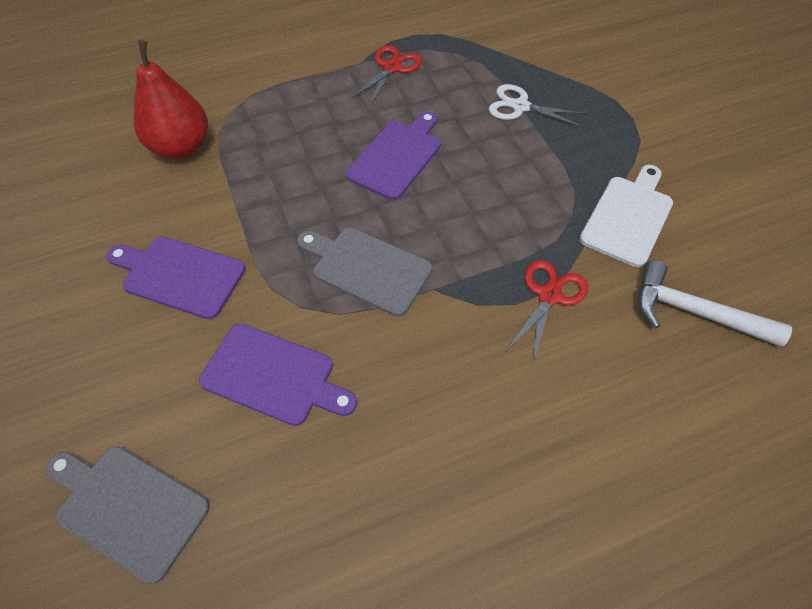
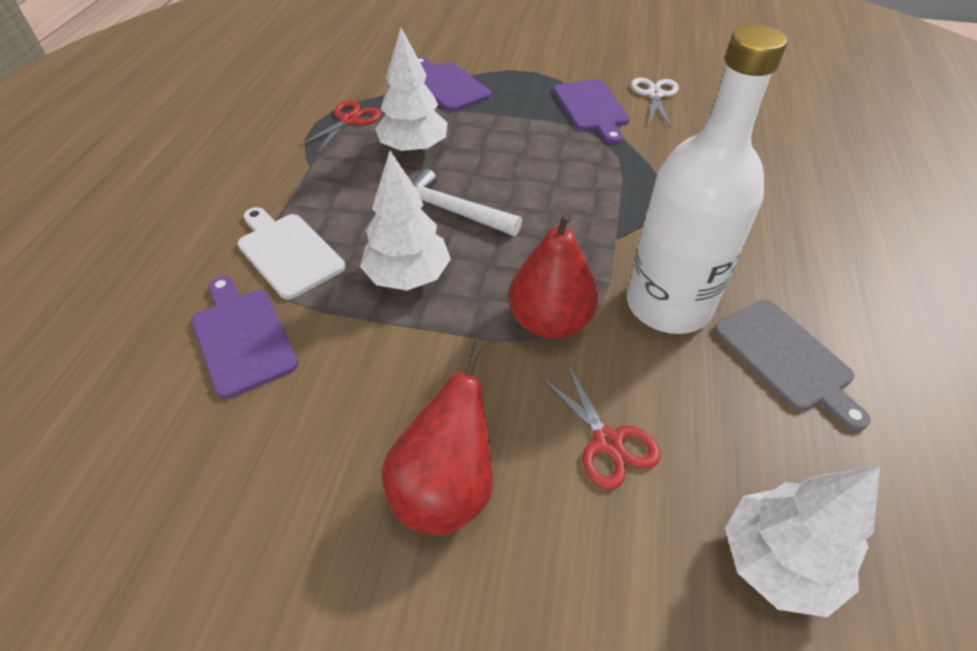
grey cutting board: [46,446,210,584] [297,228,432,316] = 2 -> [714,300,871,431] = 1
red pear: [134,40,208,159] = 1 -> [381,341,493,536] [509,211,598,339] = 2
white bottle: none = 0 -> [627,25,787,334] = 1
white tree: none = 0 -> [360,151,451,290] [375,28,448,154] [725,466,880,617] = 3

